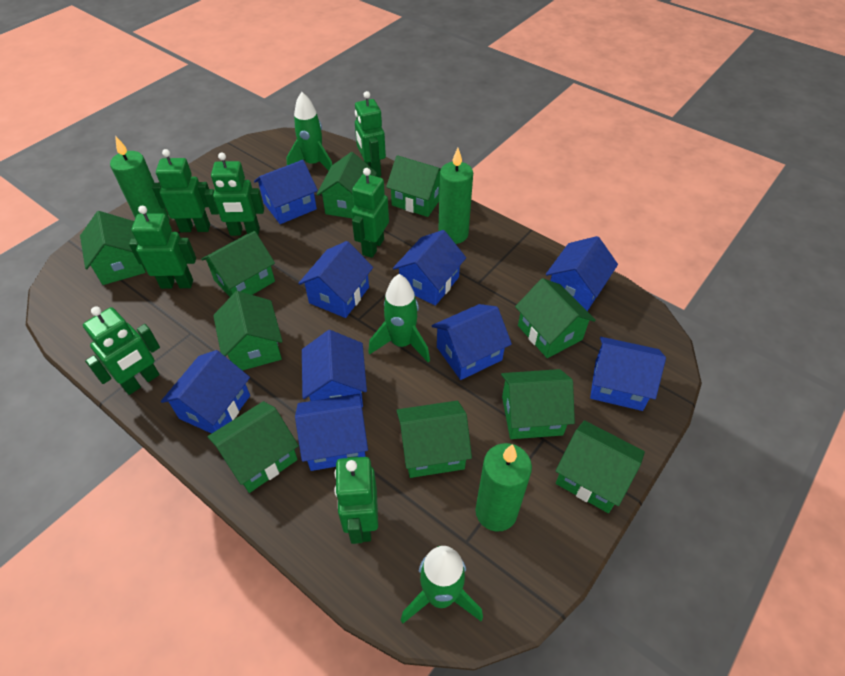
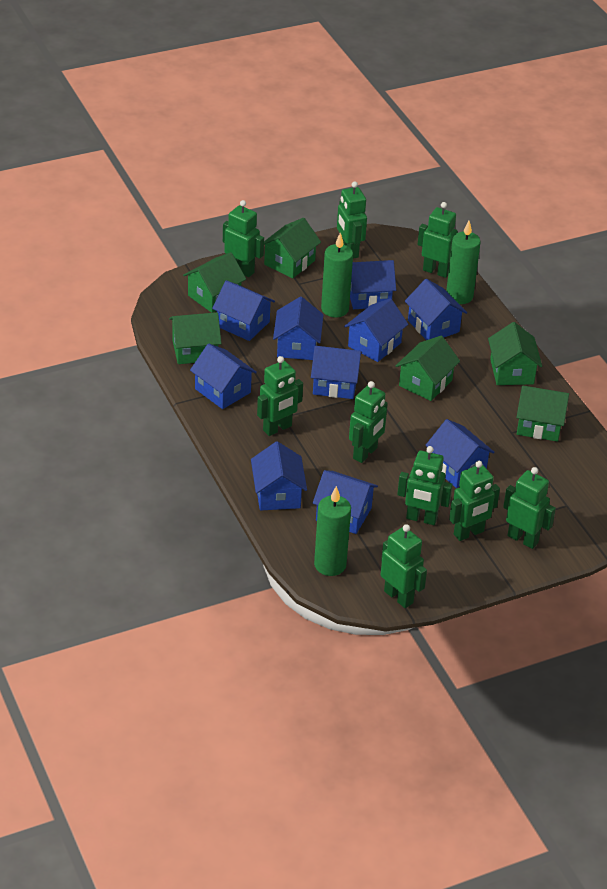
blue house: [161,350,250,434] [254,160,318,224] [295,394,368,471] [298,241,373,318] [302,330,367,407] [393,230,466,306] [432,304,512,380] [546,236,618,311] [590,337,666,411] = 9 -> [190,343,257,409] [212,280,275,341] [251,441,307,510] [273,297,323,360] [311,346,362,399] [313,470,378,534] [344,298,408,362] [350,260,396,309] [405,279,467,340] [425,419,495,488] = 10
green house: [80,211,146,285] [201,231,275,297] [208,401,299,493] [213,291,283,371] [317,152,377,218] [386,155,441,217] [396,401,472,478] [501,369,575,439] [515,278,596,358] [556,420,645,513] = 10 -> [169,312,222,364] [183,252,246,313] [264,218,321,278] [396,336,460,401] [488,322,542,385] [516,386,569,442] = 6
green robot: [83,307,160,395] [129,206,196,289] [152,149,210,232] [204,152,264,236] [334,456,378,544] [351,168,389,258] [355,91,386,177] = 7 -> [223,200,264,277] [257,356,303,436] [337,181,367,259] [349,381,388,463] [380,524,427,608] [397,446,453,525] [417,202,458,278] [449,461,500,541] [503,467,556,549] = 9
green rocket: [286,92,332,171] [368,274,430,362] [401,546,483,624] = 3 -> none = 0

